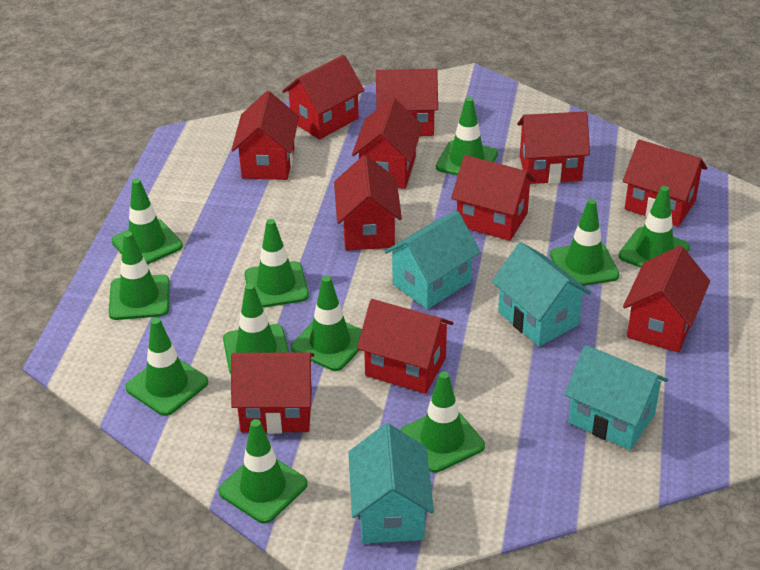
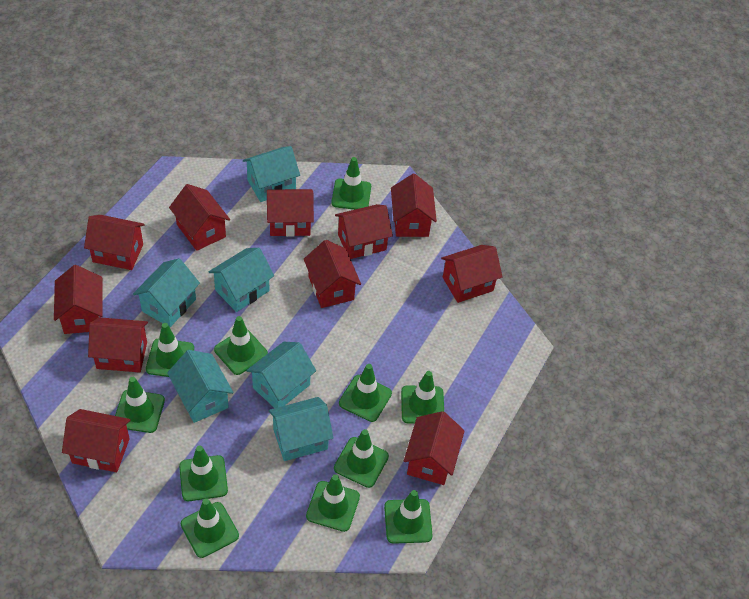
turquoise house: [348,423,434,544] [384,211,481,309] [492,242,591,346] [564,345,668,450] = 4 -> [133,258,200,327] [167,350,233,423] [209,248,274,312] [243,146,300,202] [246,342,316,408] [269,397,334,461] = 6

